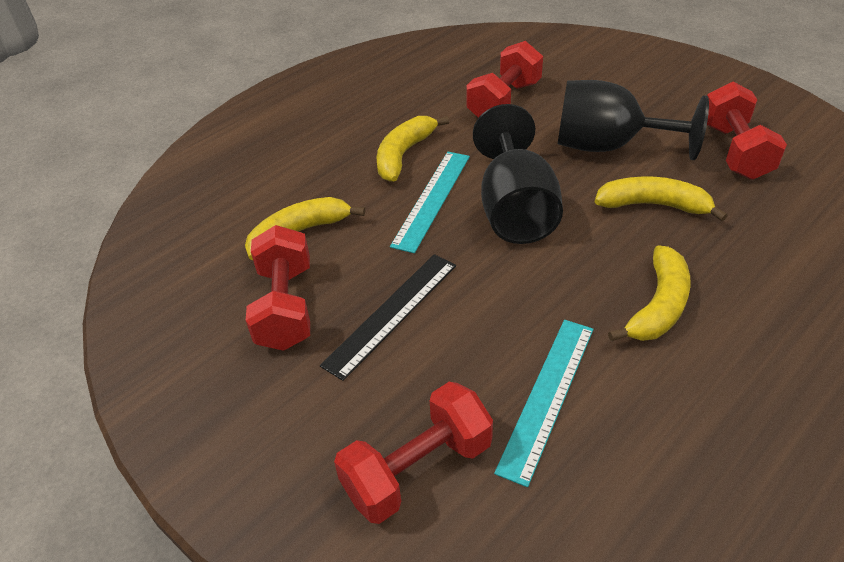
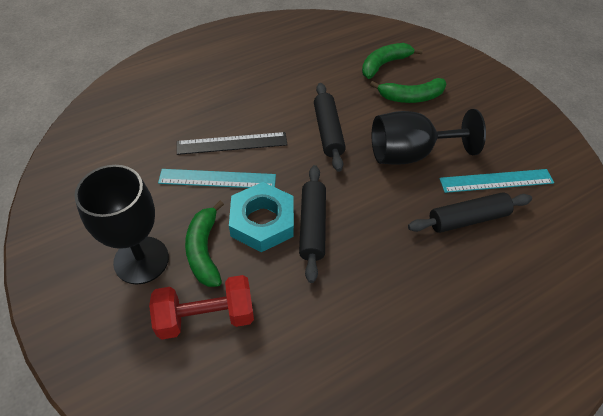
black rolling pin: none = 0 -> [299,165,326,283] [314,83,346,172] [408,192,532,233] = 3
green banana: none = 0 -> [185,201,224,287] [362,43,423,79] [370,78,446,103] = 3
red dumbbell: [246,225,310,351] [334,382,493,524] [467,41,543,118] [707,82,787,180] = 4 -> [149,275,254,340] = 1
turquoise nut: none = 0 -> [229,182,294,252] = 1
yellow banana: [245,197,365,260] [376,116,449,182] [595,176,728,221] [608,245,691,341] = 4 -> none = 0

